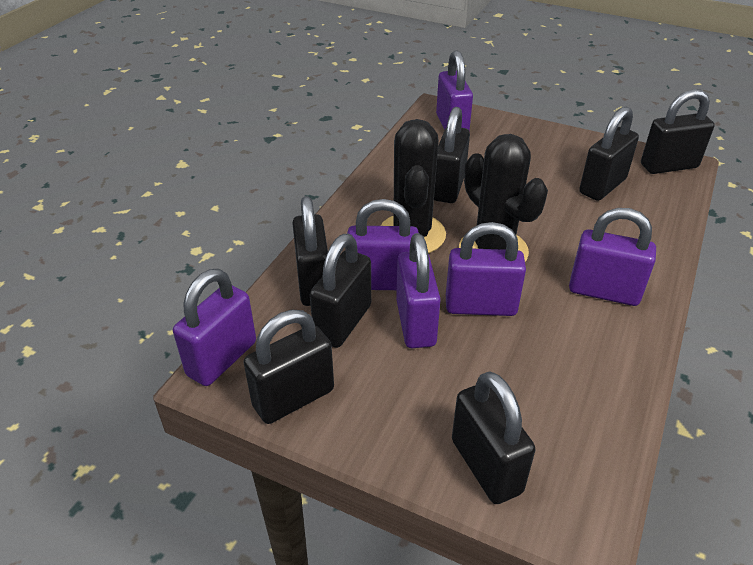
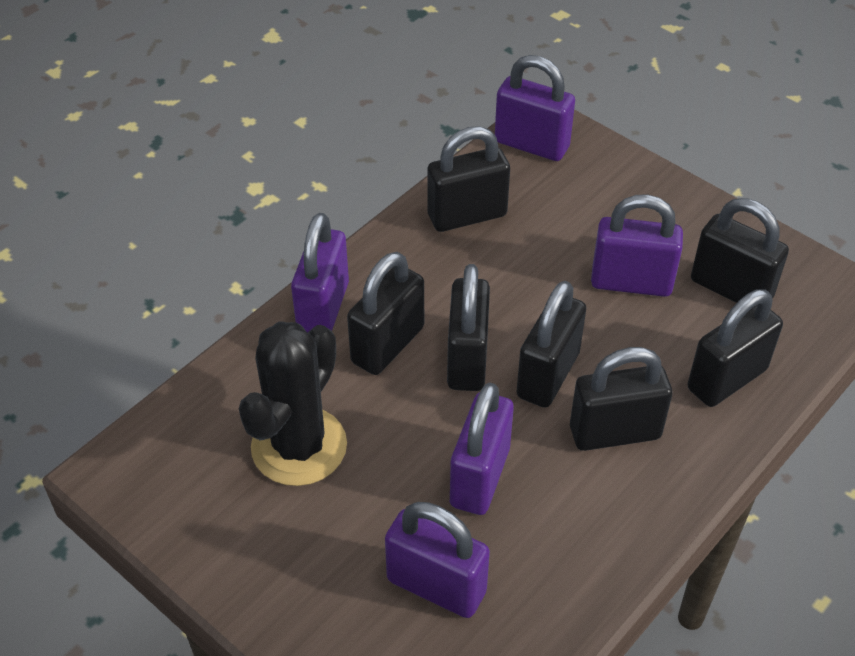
black cactus: [381,119,446,253] [459,134,548,261] = 2 -> [239,321,347,486] = 1
purple padlock: [173,269,256,386] [347,199,419,290] [396,233,441,348] [436,50,473,131] [446,222,526,316] [569,208,656,306] = 6 -> [291,213,349,332] [385,502,490,618] [450,382,514,515] [495,55,575,161] [591,194,683,297] = 5

